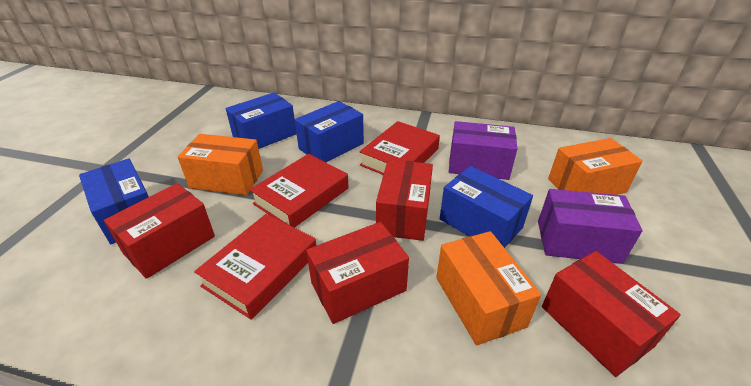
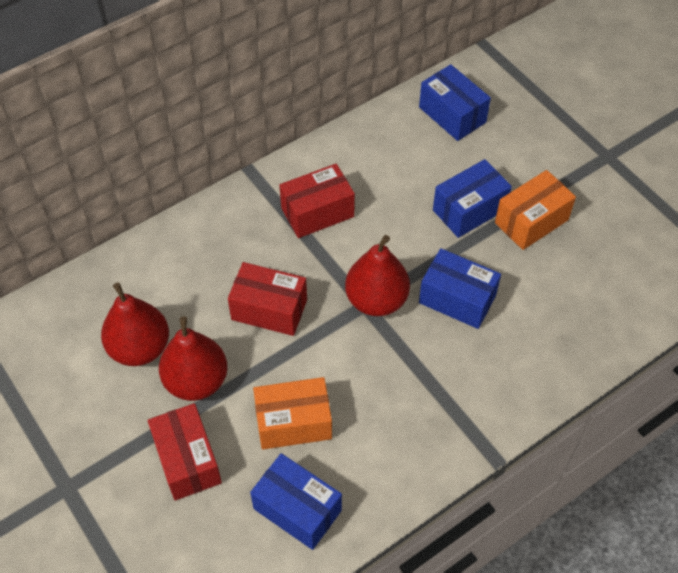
orange box: [178,134,263,195] [436,231,541,345] [548,138,643,195] = 3 -> [253,377,332,449] [495,170,576,250] = 2
purple box: [449,121,517,180] [538,189,643,264] = 2 -> none = 0
red book: [194,214,316,320] [249,154,349,228] [359,121,440,175] = 3 -> none = 0
red box: [104,183,215,279] [306,222,409,324] [376,159,433,241] [542,251,681,377] = 4 -> [148,403,222,500] [228,262,307,336] [279,164,355,238] = 3
red pear: none = 0 -> [101,283,169,366] [159,316,228,401] [345,235,410,316] = 3

